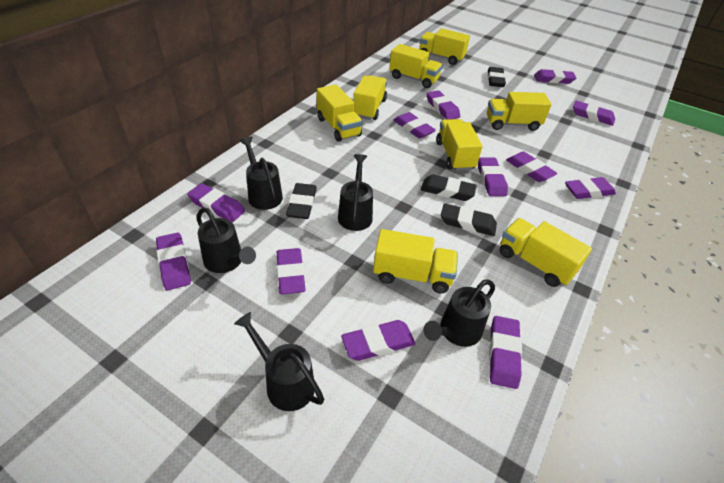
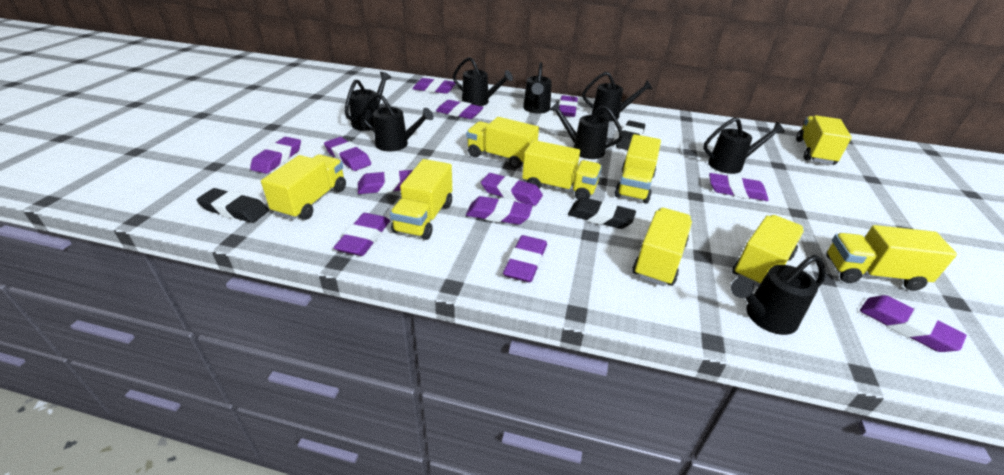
black eraser: [286,183,317,219] [421,174,477,201] [441,203,497,236] [488,67,506,87] = 4 -> [196,188,269,223] [568,197,636,229] [616,121,645,150] = 3
black watering can: [196,207,256,273] [234,312,324,411] [240,137,283,210] [338,154,373,231] [423,279,495,347] = 5 -> [345,72,391,131] [361,94,434,151] [453,57,513,106] [523,62,552,114] [549,101,623,159] [582,72,653,122] [703,117,785,174] [731,255,826,335] = 8
yellow truck: [317,84,363,142] [353,75,387,120] [373,229,458,293] [389,44,443,88] [419,28,470,65] [436,119,483,171] [487,92,551,131] [499,218,592,287] = 8 -> [261,154,346,220] [390,159,452,240] [466,117,539,169] [522,140,602,200] [614,134,661,204] [633,208,692,286] [732,215,804,287] [796,115,852,165] [826,225,957,291] = 9

